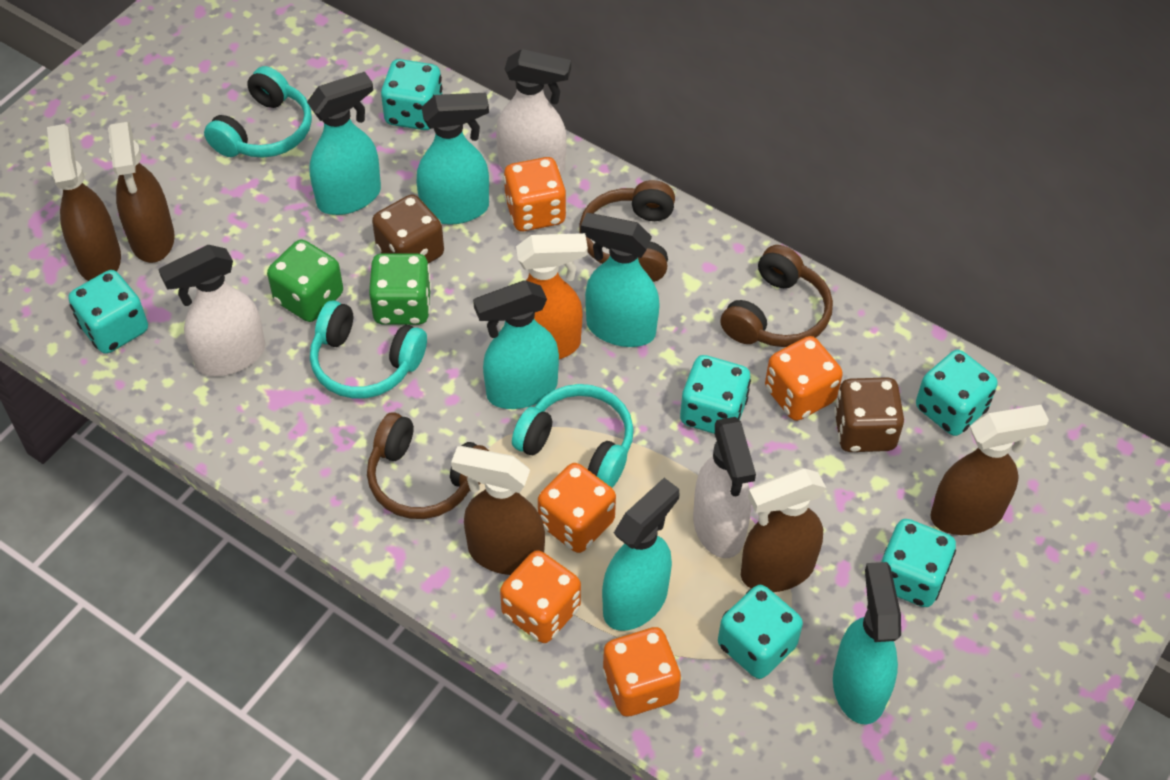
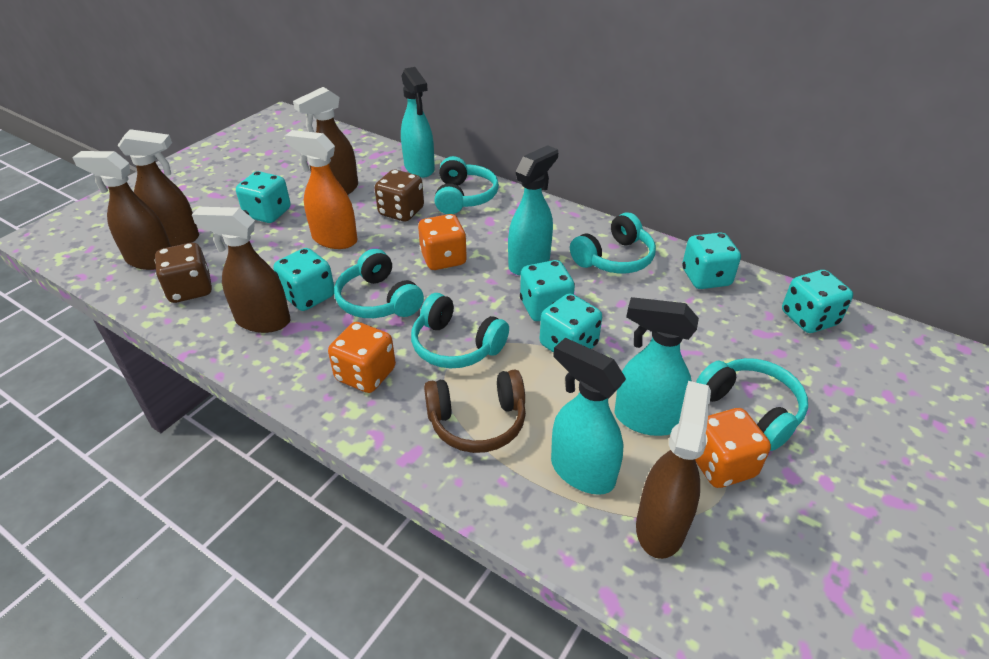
brown headphones: [367,412,489,519] [579,180,675,282] [720,245,833,347] = 3 -> [424,369,526,453] = 1
green dice: [267,239,343,322] [369,253,432,325] = 2 -> none = 0
orange dice: [500,550,581,643] [503,157,567,231] [538,463,616,553] [602,627,681,717] [765,336,843,421] = 5 -> [328,322,396,393] [418,214,467,270] [695,408,771,488] = 3
turquoise headphones: [204,66,312,158] [310,301,427,399] [512,384,634,488] = 3 -> [334,249,424,318] [411,293,509,368] [434,156,499,214] [570,212,656,273] [696,358,808,451] = 5
turquoise spray bottle: [307,72,381,215] [416,93,489,225] [473,280,559,409] [581,213,660,347] [602,478,679,631] [833,562,901,725] = 6 -> [401,67,435,178] [508,145,558,276] [551,338,626,495] [615,297,699,436] = 4
white spray bottle: [158,245,265,376] [496,49,571,175] [693,417,756,558] = 3 -> none = 0

